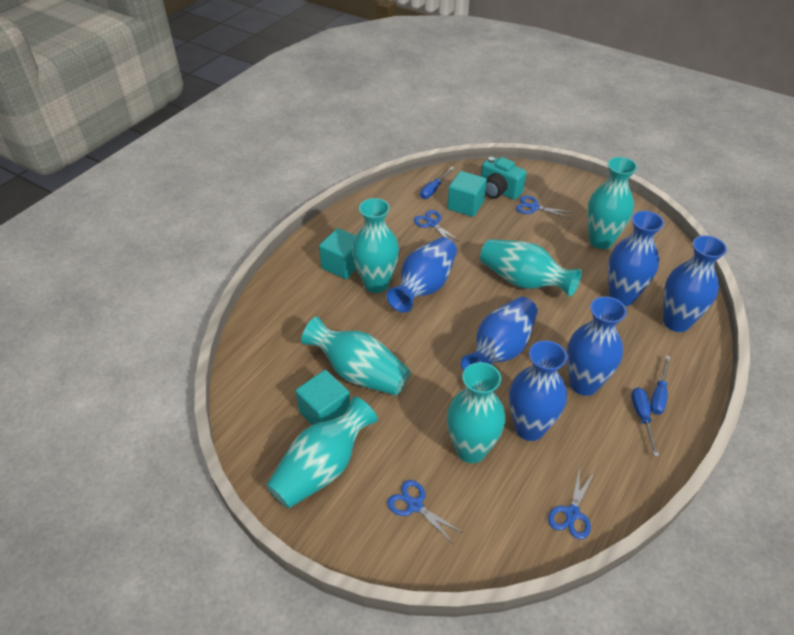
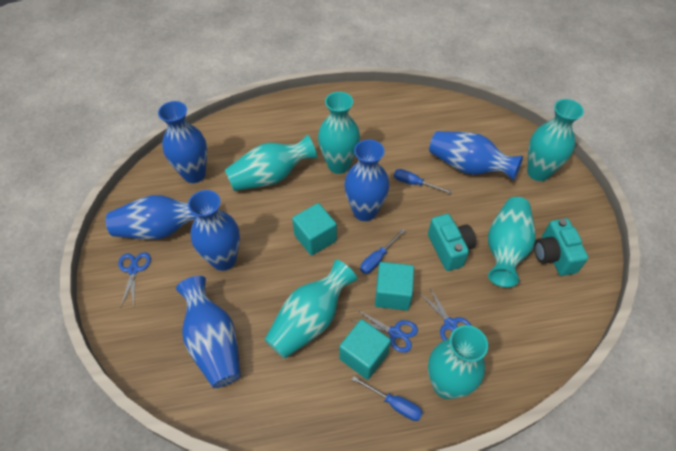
blue scissors: [387,480,463,543] [414,210,461,242] [516,196,573,218] [548,467,594,539] = 4 -> [118,252,151,307] [353,309,418,353] [421,286,472,341] = 3
turquoise camera: [481,156,526,200] = 1 -> [428,214,476,271] [534,218,588,276] = 2

